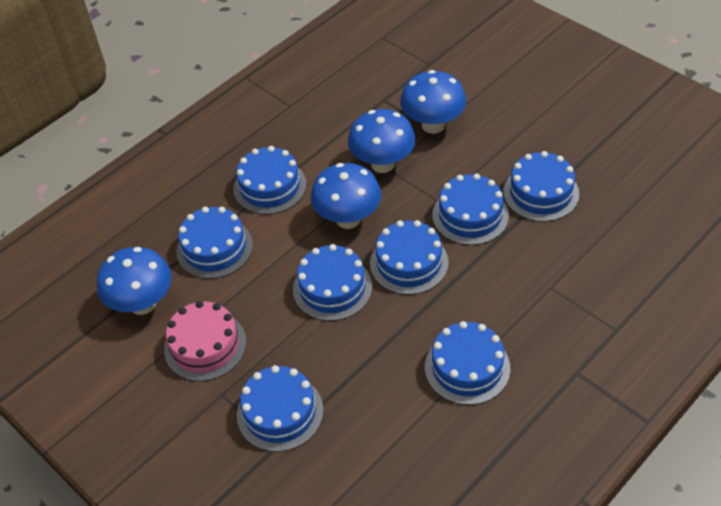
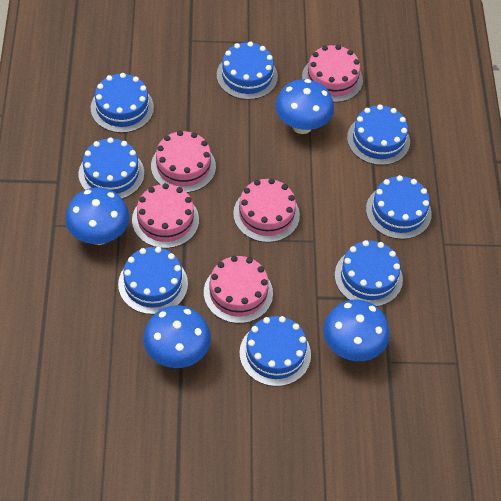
pink cake: [164,301,246,381] = 1 -> [132,183,199,248] [151,130,216,193] [204,256,273,323] [233,178,300,242] [302,45,363,102] = 5

